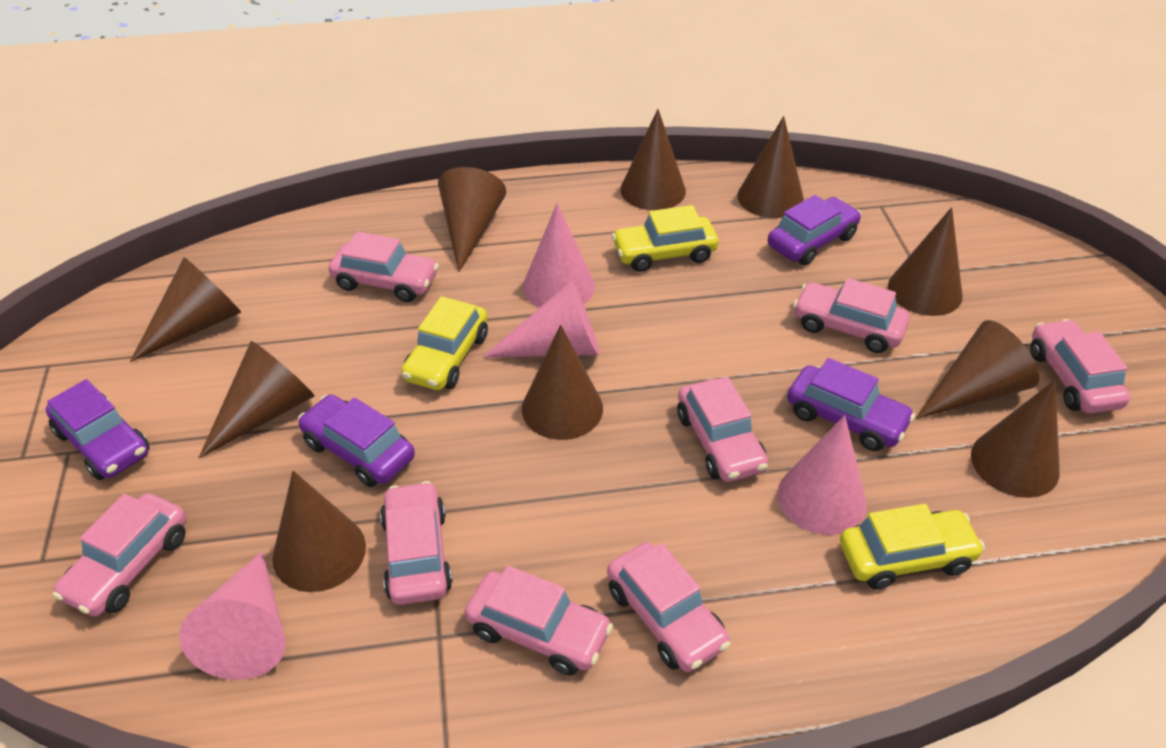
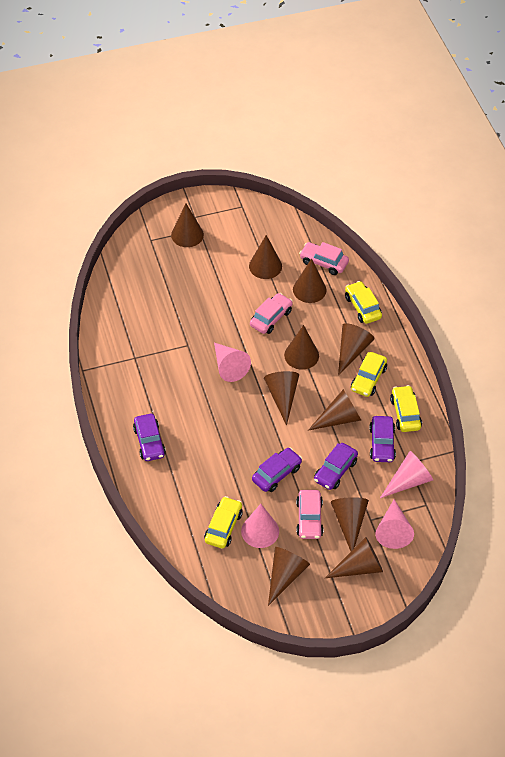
pink car: [53,493,186,617] [329,232,439,302] [380,481,452,605] [465,566,613,676] [607,542,731,672] [677,377,768,482] [793,278,910,353] [1030,319,1130,414] = 8 -> [250,293,293,334] [296,490,323,539] [299,242,349,275] = 3
yellow car: [401,296,488,390] [612,205,718,272] [840,504,985,590] = 3 -> [204,496,243,549] [345,281,382,324] [351,352,387,397] [390,385,422,432] = 4

